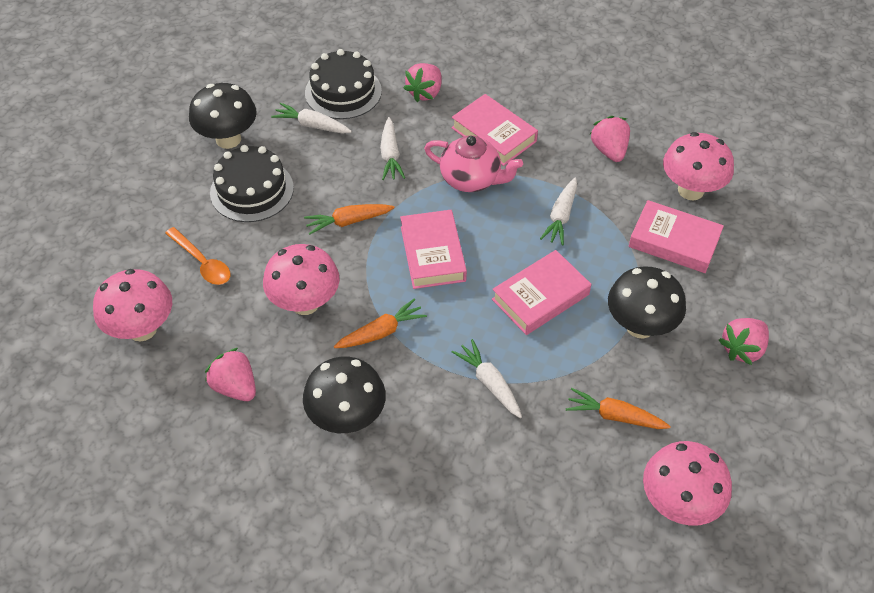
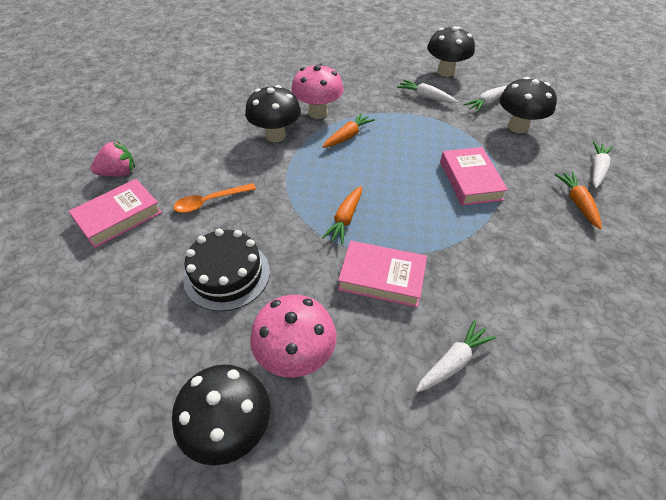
black cake: [210,145,294,222] [305,49,382,119] = 2 -> [183,229,270,312] = 1
black mushroom: [189,83,257,149] [303,357,386,433] [608,266,686,338] = 3 -> [172,364,270,466] [245,85,301,142] [427,26,475,77] [499,77,557,133] = 4
pink book: [400,210,467,289] [452,94,538,166] [492,250,591,335] [629,200,724,273] = 4 -> [69,179,162,248] [338,241,427,307] [440,147,508,206] = 3
pink mushroom: [93,269,172,341] [263,244,339,315] [643,441,732,526] [663,132,734,200] = 4 -> [250,295,336,377] [291,64,344,119] = 2
pink strawberry: [205,348,256,401] [404,63,442,102] [590,116,630,162] [719,318,769,365] = 4 -> [91,141,135,176] = 1
pink teapot: [424,135,523,192] = 1 -> none = 0

